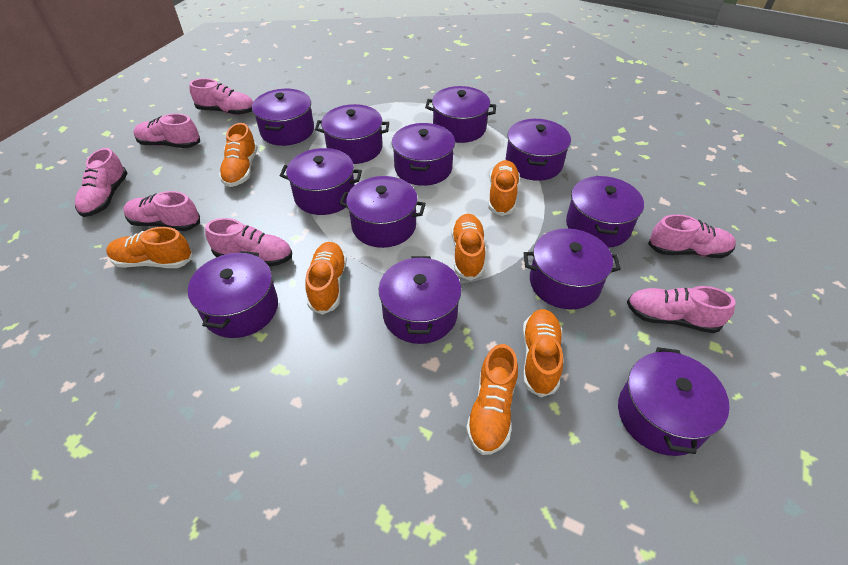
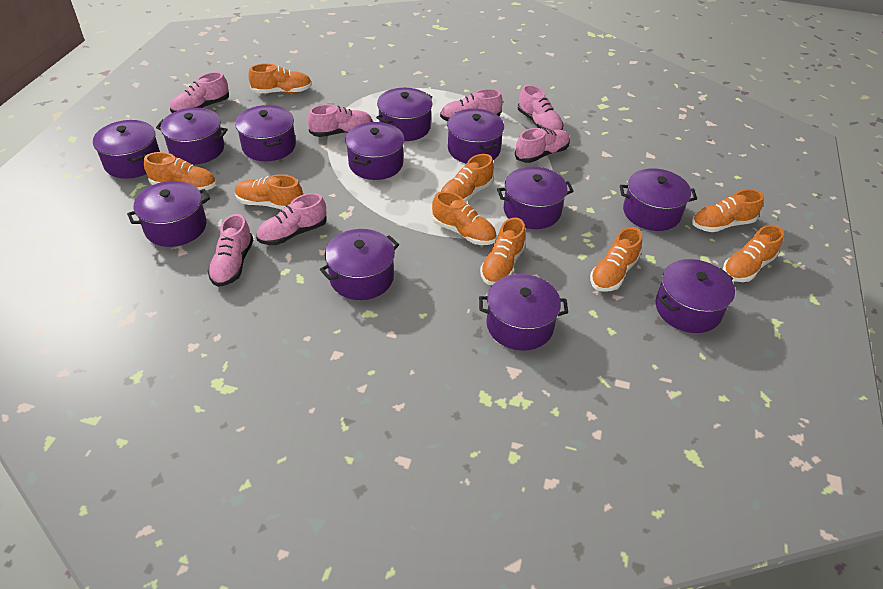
orange shoe: [106,227,193,268] [219,123,258,187] [305,242,347,315] [451,214,485,281] [466,344,518,455] [488,160,520,216] [522,309,563,397] = 7 -> [144,152,216,190] [235,174,303,210] [248,63,312,94] [432,191,497,245] [440,154,494,203] [480,217,526,285] [590,227,642,292] [692,189,764,232] [723,225,784,282] = 9

